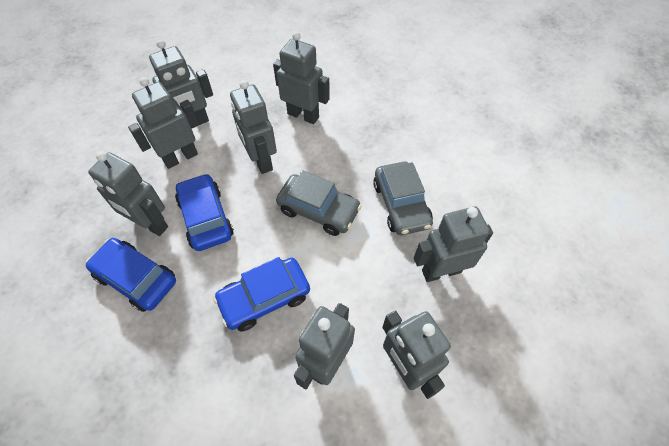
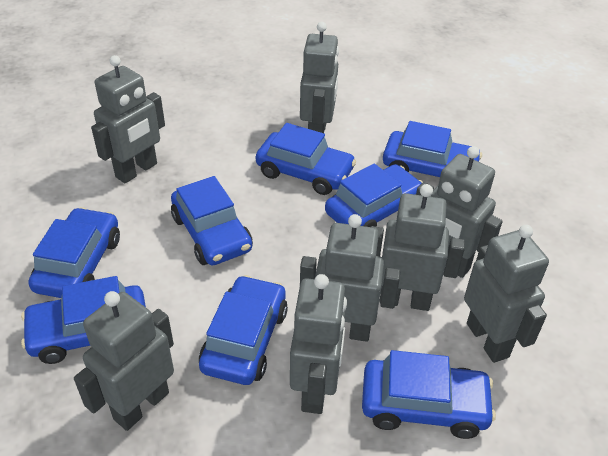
blue car: [86,238,176,312] [175,173,234,251] [213,257,310,331] = 3 -> [21,276,146,364] [29,207,120,298] [171,176,253,265] [199,275,288,385] [256,123,356,195] [325,164,423,227] [362,350,496,439] [383,121,482,177] = 8
grey car: [276,170,362,236] [373,162,433,235] = 2 -> none = 0

